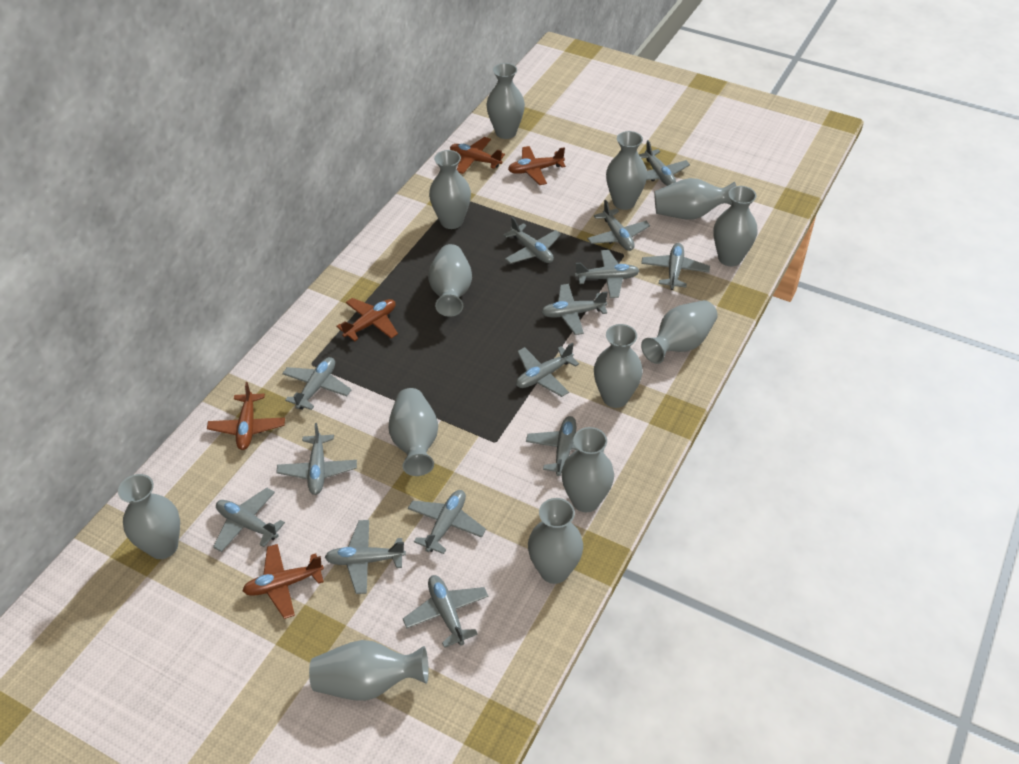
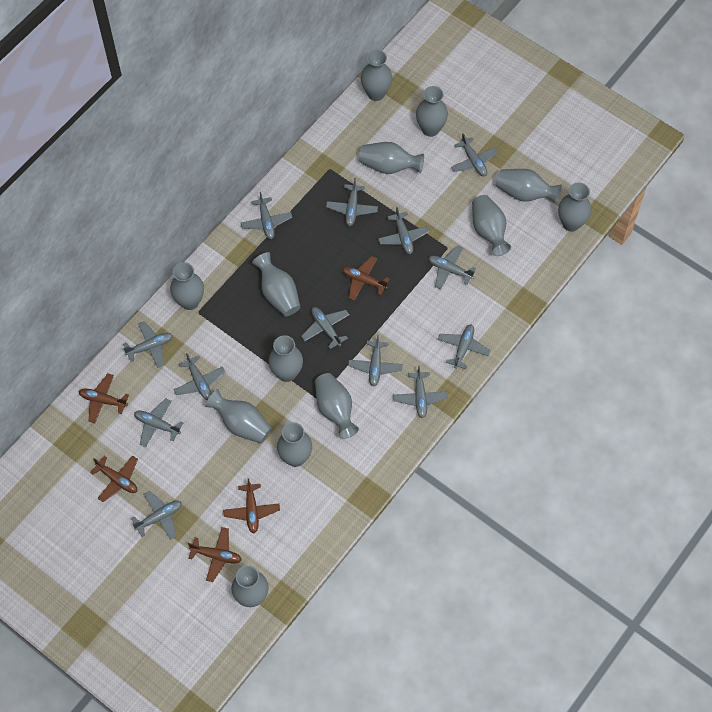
grey plane: [213,488,285,552] [276,423,357,495] [282,357,352,410] [325,520,406,594] [403,575,489,648] [408,490,486,554] [503,217,561,264] [516,343,579,397] [526,416,604,476] [541,284,608,335] [575,250,640,298] [587,200,650,251] [638,140,690,186] [641,243,710,290] = 14 -> [123,321,173,368] [131,490,182,540] [134,398,183,447] [173,353,225,400] [241,192,292,239] [301,307,350,349] [326,178,378,226] [348,335,403,387] [378,207,430,254] [393,366,448,418] [429,245,476,289] [438,325,491,369] [451,133,498,176] = 13

